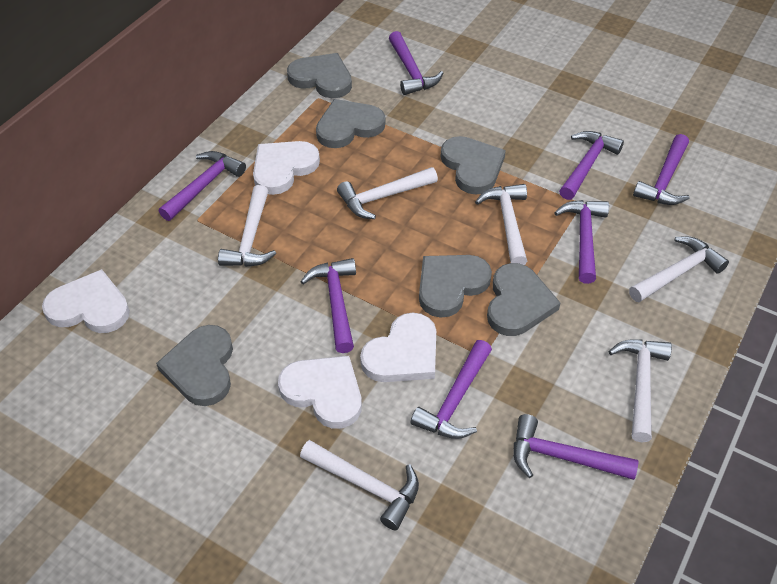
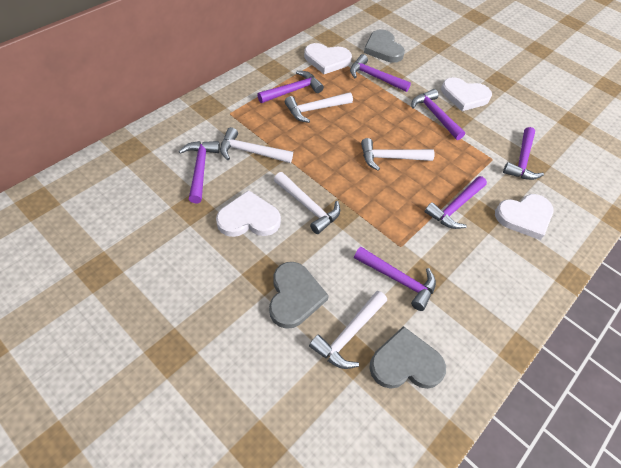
grey heart: [156,325,233,406] [287,53,352,98] [316,99,385,148] [419,255,492,318] [441,136,506,195] [487,263,560,336] = 6 -> [269,262,329,329] [364,29,405,63] [369,326,446,389] = 3
purple hammer: [159,151,246,221] [300,258,356,353] [389,31,443,95] [410,340,492,439] [513,414,638,480] [554,200,609,284] [559,131,624,200] [633,134,690,205] = 8 -> [179,141,220,203] [257,71,324,103] [350,54,411,92] [354,246,436,311] [412,89,465,140] [425,176,487,229] [503,127,544,180] = 7
white hammer: [218,185,276,267] [300,440,419,530] [337,167,438,219] [475,184,527,265] [609,339,672,443] [629,237,729,302] = 6 -> [220,127,293,163] [274,172,340,234] [285,92,353,123] [309,291,387,369] [361,138,435,170] = 5

